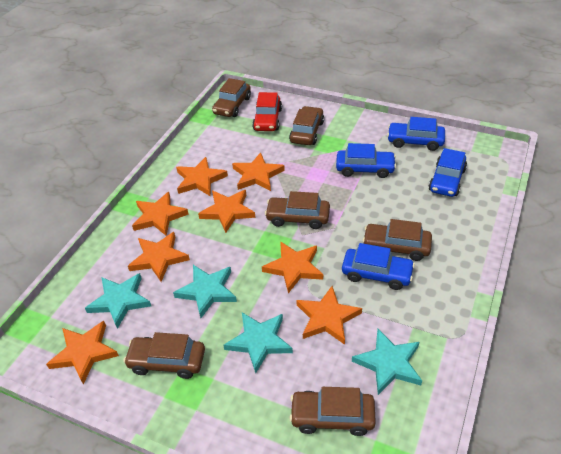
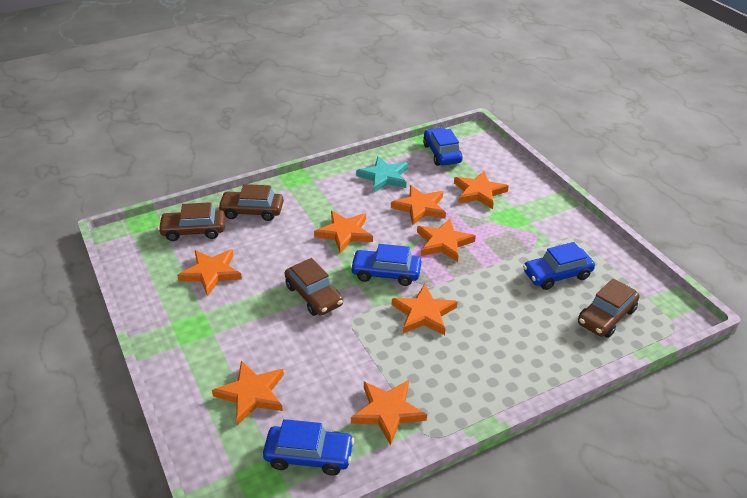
brown car: [123,332,205,379] [212,78,251,117] [265,191,330,229] [289,106,324,145] [289,387,376,436] [362,219,432,261] = 6 -> [158,202,226,241] [218,184,284,221] [285,258,343,316] [578,278,639,338] = 4
red car: [252,92,282,131] = 1 -> none = 0
turquoise star: [85,273,151,329] [173,265,237,318] [223,312,293,373] [352,329,422,395] = 4 -> [356,156,408,192] = 1

